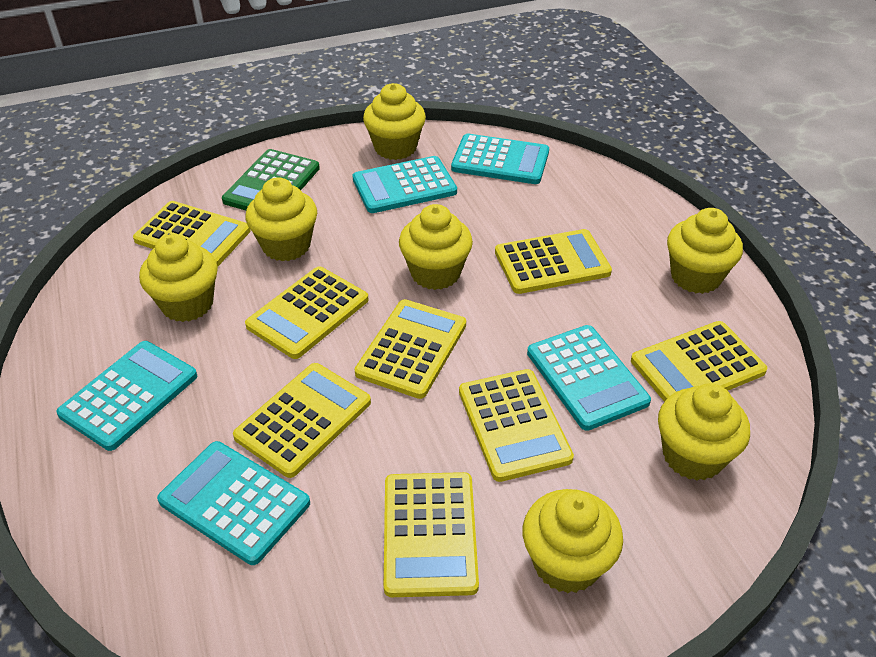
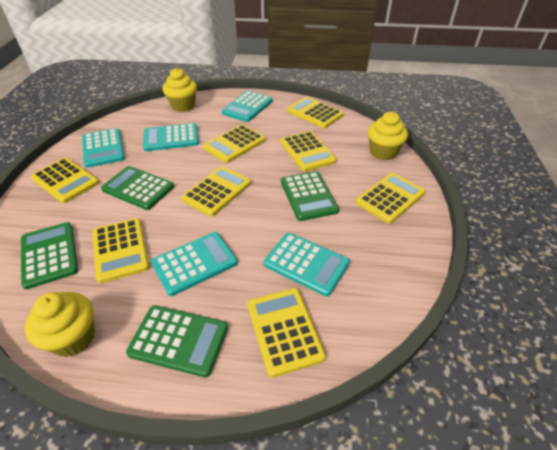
green calculator: [222,149,320,210] = 1 -> [21,222,78,289] [101,166,174,210] [126,305,228,377] [281,171,339,221] = 4
yellow cupcake: [139,234,218,322] [246,177,317,261] [363,83,426,160] [399,204,473,290] [523,489,623,593] [658,383,750,481] [667,208,743,294] = 7 -> [25,292,95,357] [162,68,197,112] [368,112,408,160] = 3

